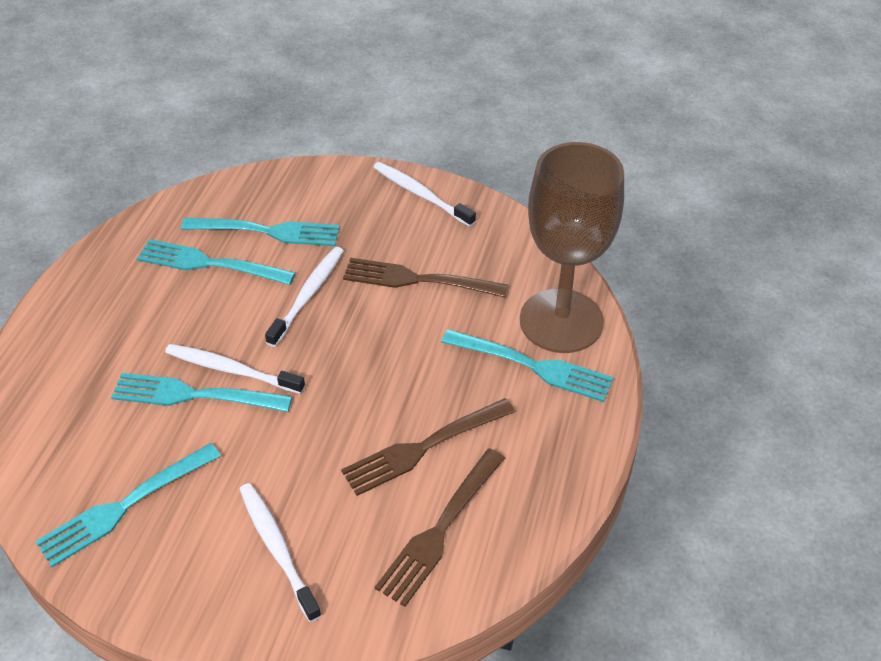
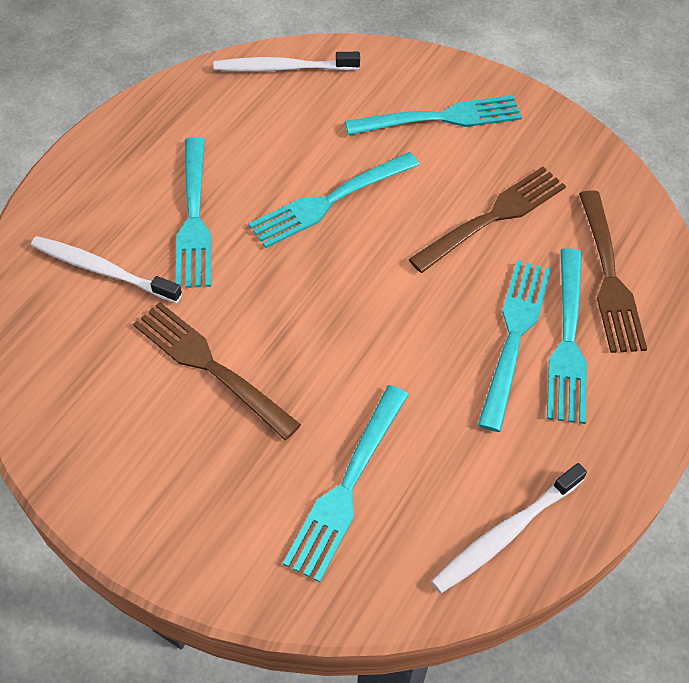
brown goblet: [520,142,624,353] = 1 -> none = 0
turquoise fork: [35,443,221,567] [111,373,292,412] [137,239,296,285] [181,218,340,246] [441,329,614,402] = 5 -> [176,137,212,288] [249,152,420,248] [283,385,409,582] [345,95,522,135] [478,260,551,432] [547,248,587,424] = 6
white toothbrush: [165,344,305,394] [239,483,322,622] [265,247,344,347] [373,162,476,227] = 4 -> [31,236,182,303] [213,52,360,72] [431,463,587,593] = 3

